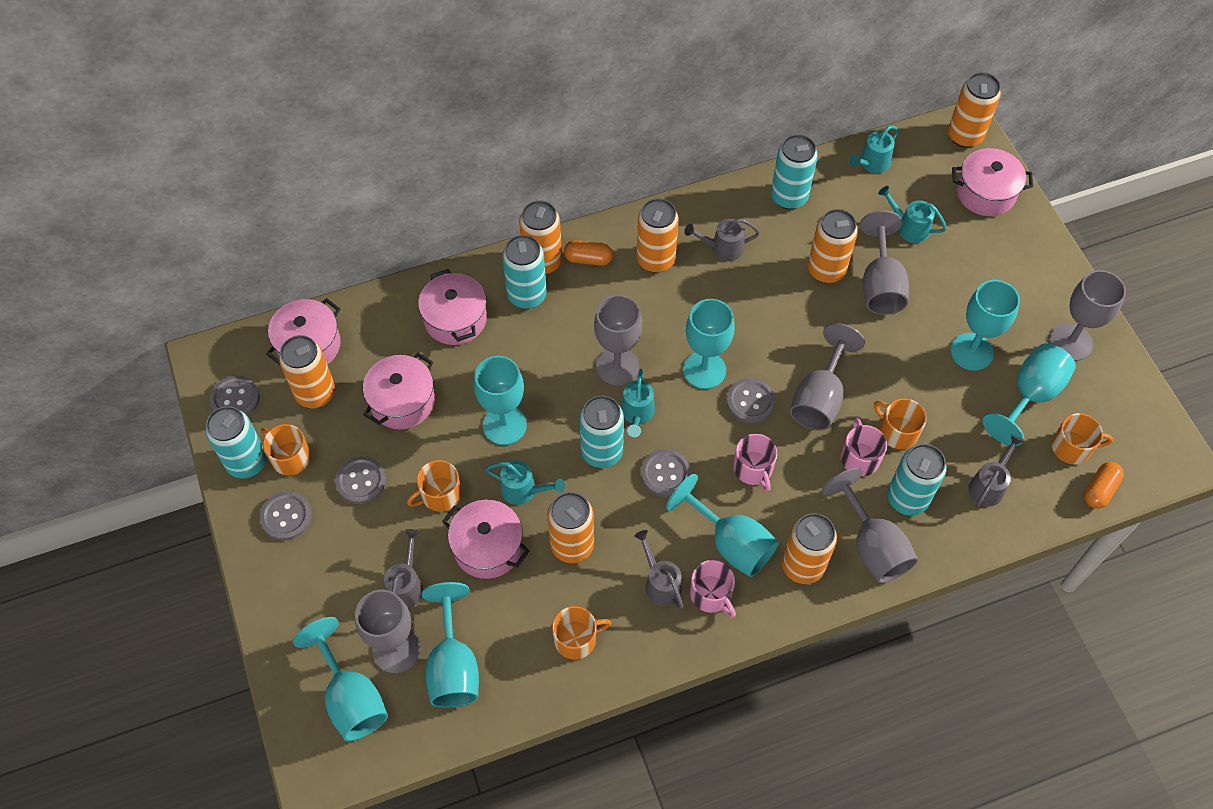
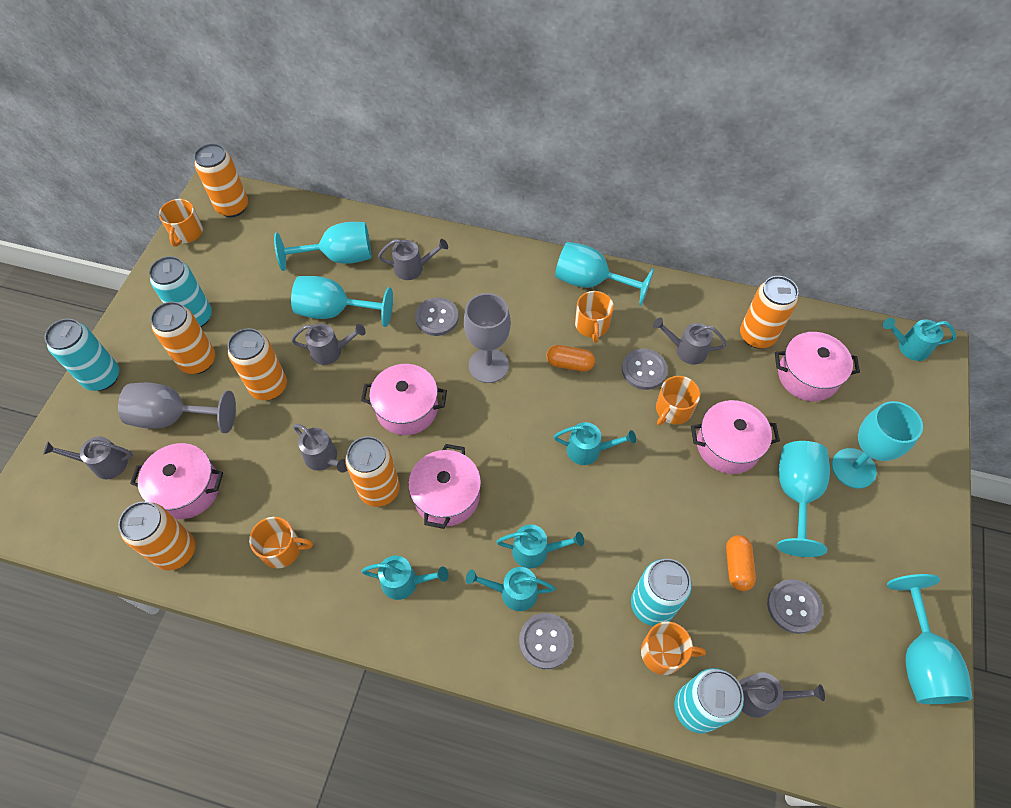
grey button: [210,375,260,416] [260,491,312,541] [335,456,386,504] [641,449,691,497] [727,378,776,423] = 5 -> [415,297,459,336] [519,613,573,669] [622,349,668,390] [767,579,823,634] = 4
grey goblet: [355,590,421,673] [594,295,642,385] [790,323,865,430] [822,467,918,583] [860,210,909,315] [1049,270,1126,361] = 6 -> [118,383,236,433] [464,293,511,383] = 2
grey watering can: [384,529,423,608] [634,530,683,609] [684,218,760,261] [968,434,1024,507] = 4 -> [43,436,133,479] [291,323,366,365] [293,424,348,473] [378,239,448,280] [653,318,727,365] [739,672,825,718] = 6
orange can: [279,335,335,408] [519,200,562,275] [547,492,594,563] [637,198,679,273] [782,513,837,584] [808,209,858,283] [948,72,1001,148] = 7 -> [118,501,195,571] [150,302,215,374] [194,143,248,217] [228,328,287,400] [345,436,400,507] [740,276,798,349] = 6
pink mug: [690,560,736,618] [733,434,777,492] [841,418,887,476] = 3 -> none = 0
turquoise can: [206,406,267,478] [502,235,547,309] [580,396,624,468] [771,134,818,209] [887,444,947,516] = 5 -> [44,319,119,391] [149,256,212,327] [631,559,692,626] [674,668,744,733] = 4
turquoise goblet: [293,617,388,741] [421,582,479,707] [474,356,527,445] [666,474,779,577] [683,299,735,389] [950,280,1020,370] [983,343,1076,446] = 7 -> [274,222,371,271] [291,276,393,327] [555,242,654,306] [777,441,830,557] [832,401,923,489] [887,574,973,704] = 6
turquoise watering can: [485,460,565,505] [621,369,655,437] [849,125,899,173] [878,186,947,243] = 4 -> [361,556,448,600] [466,567,555,611] [496,524,584,569] [554,422,636,465] [883,318,956,361] = 5

